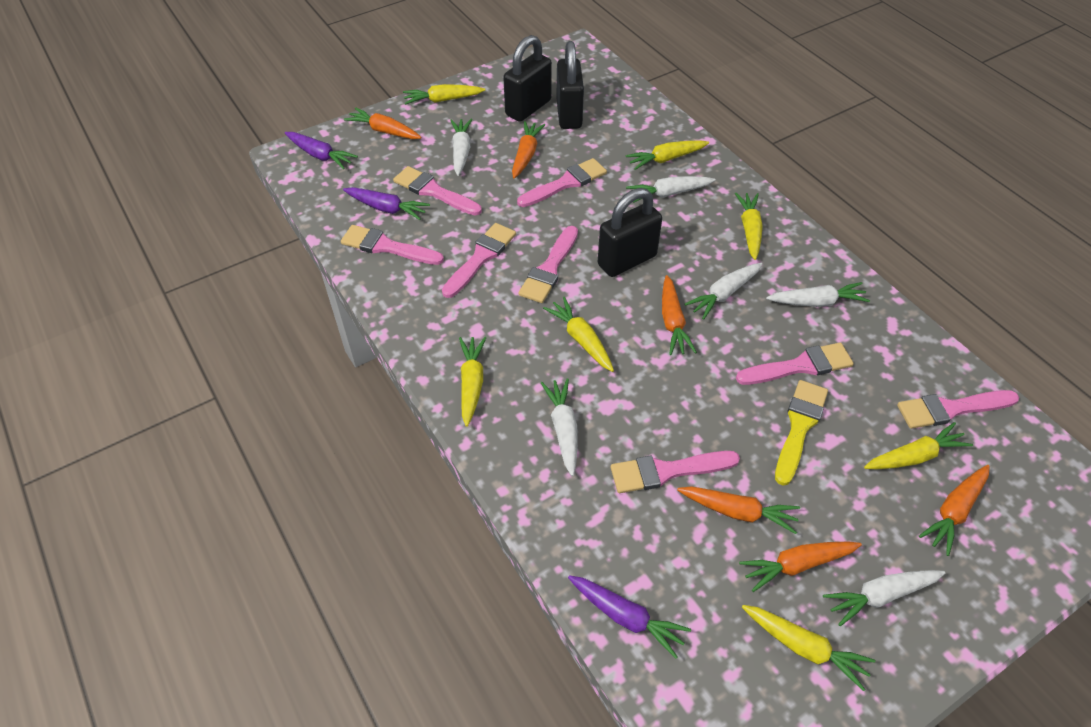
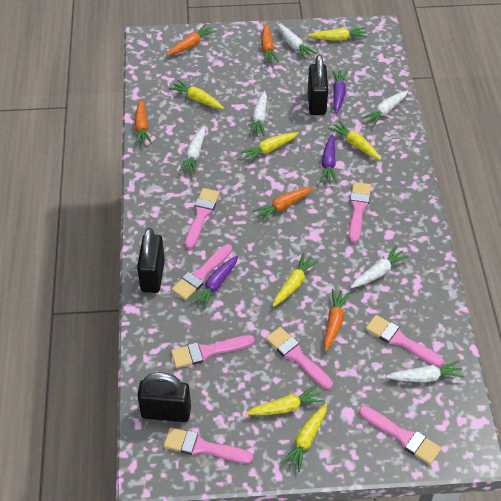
orange carrot: [344,107,422,139] [512,121,545,178] [662,275,697,355] [677,486,800,534] [739,542,862,592] [919,465,990,556] = 6 -> [134,99,152,145] [166,24,216,55] [253,187,313,222] [261,23,279,63] [324,289,350,351] = 5
yellow brush: [775,380,828,486] = 1 -> none = 0

